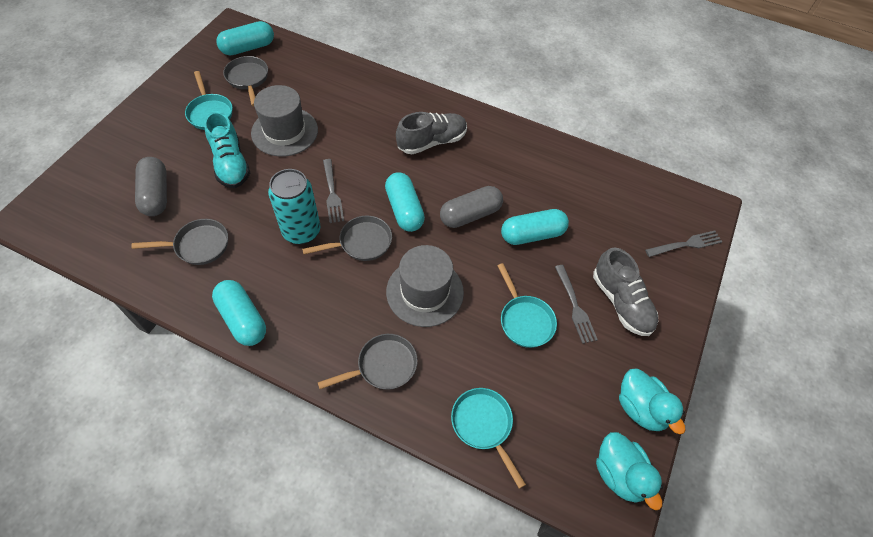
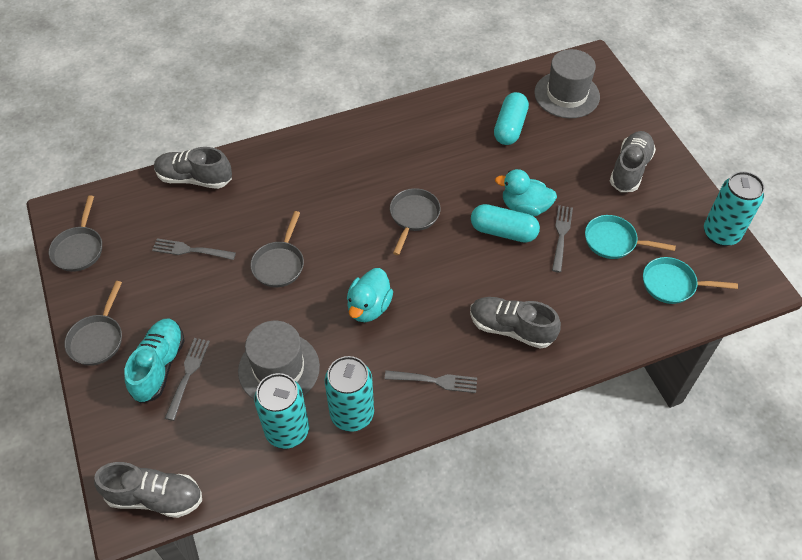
grey capsule: [135,157,167,216] [440,186,503,228] = 2 -> none = 0
grey fork: [323,159,344,223] [555,265,598,344] [645,230,722,257] = 3 -> [152,239,236,260] [165,338,210,421] [385,370,477,393] [552,205,573,273] = 4
grey shoe: [396,112,467,154] [593,247,658,336] = 2 -> [94,462,202,518] [154,147,232,189] [470,297,561,349] [610,131,656,192] = 4
turquoise can: [268,169,320,244] = 1 -> [254,373,309,449] [325,356,374,432] [704,171,765,246] = 3
turquoise capsule: [212,280,266,346] [216,21,274,55] [385,172,425,232] [501,209,569,245] = 4 -> [471,204,540,243] [494,92,529,145] = 2
turquoise pan: [185,71,233,130] [451,388,526,489] [497,263,557,348] = 3 -> [585,215,676,259] [643,257,738,304] = 2

